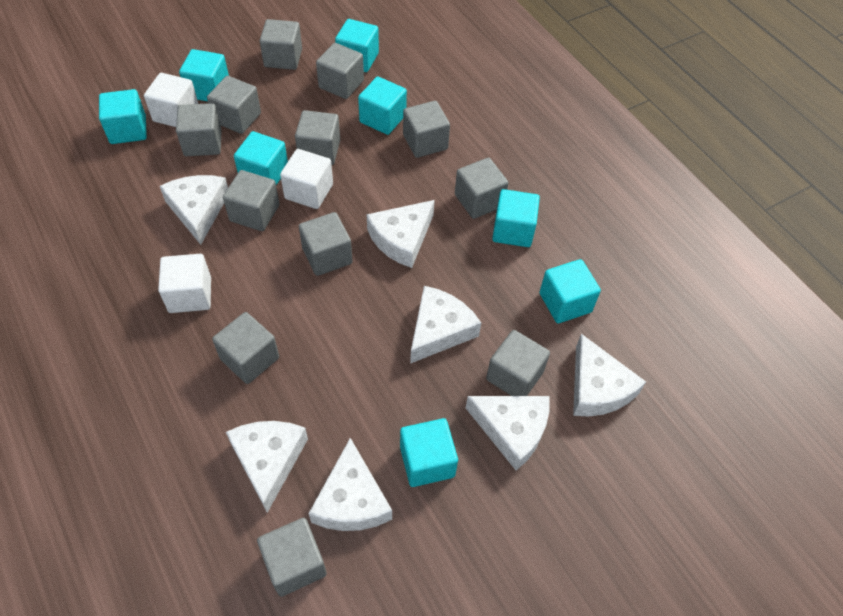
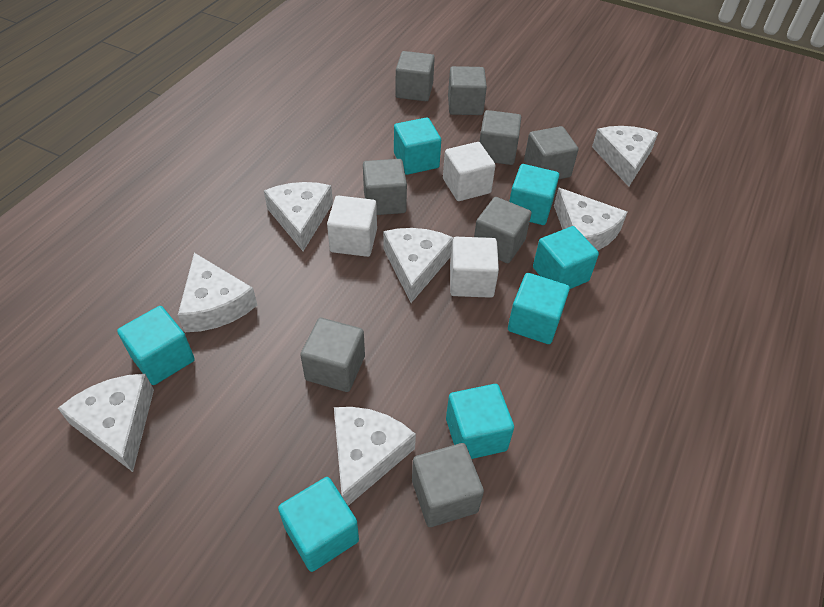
grey cube: [176,103,222,156] [207,76,261,134] [212,312,279,384] [223,170,279,231] [257,518,327,597] [260,19,302,70] [295,110,340,165] [299,212,353,276] [316,43,364,99] [403,101,450,158] [455,158,508,219] [486,330,550,396] = 12 -> [300,318,365,392] [363,159,407,215] [396,51,435,101] [412,443,484,527] [448,66,487,115] [474,197,531,263] [480,110,521,165] [524,126,579,180] = 8
turquoise cube: [99,89,147,144] [179,49,229,101] [234,131,288,185] [335,19,379,72] [358,76,407,135] [400,418,458,487] [492,189,540,247] [540,259,601,323] = 8 -> [117,306,195,385] [278,477,359,572] [394,117,441,175] [446,384,514,459] [508,273,570,344] [509,164,559,225] [533,226,599,289] = 7

